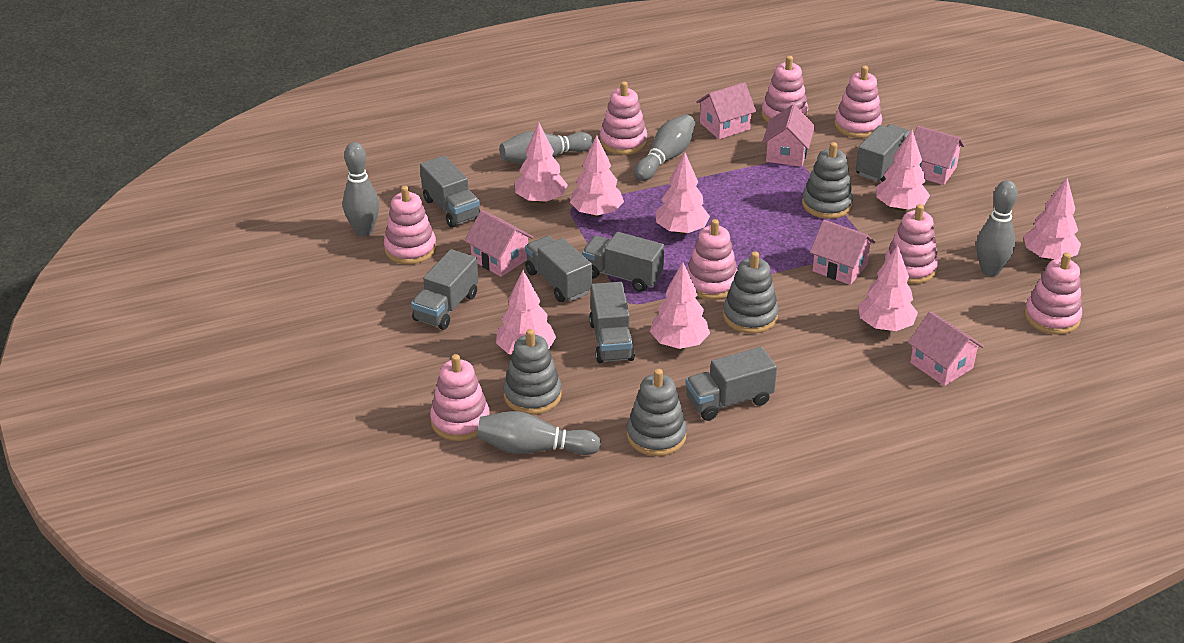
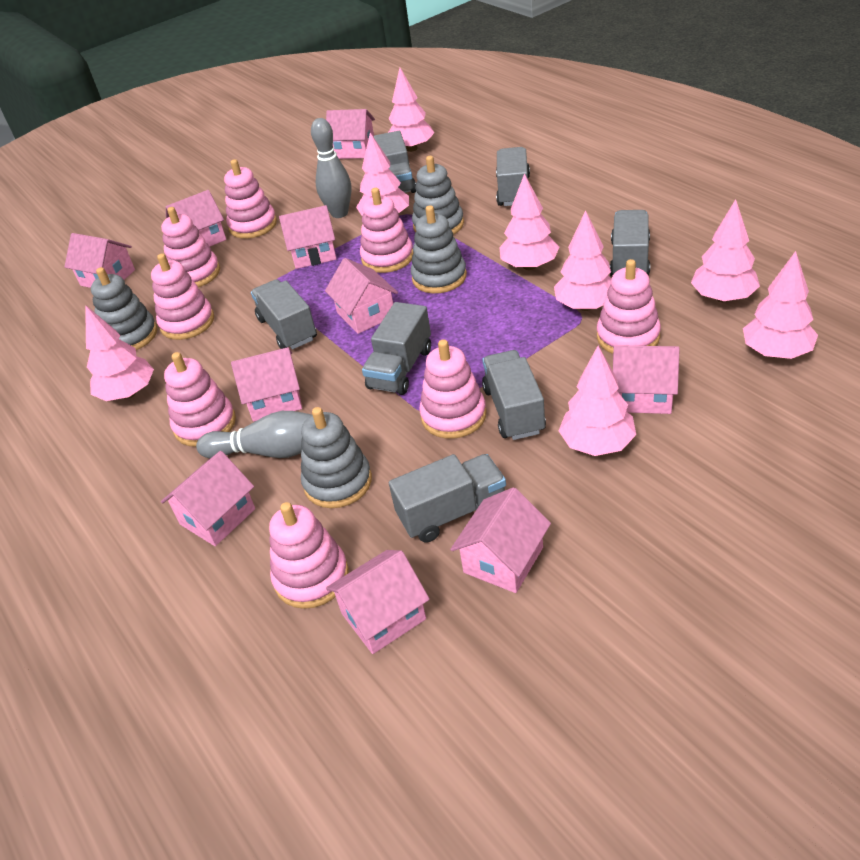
grey bowling pin: [343,142,379,236] [477,411,601,455] [499,131,593,164] [634,114,695,181] [976,180,1018,277] = 5 -> [196,411,312,458] [311,118,352,218] = 2
pink house: [464,210,534,277] [696,82,756,139] [762,104,815,167] [810,220,875,285] [907,311,984,386] [914,126,965,185] = 6 -> [64,233,135,288] [161,451,255,546] [166,190,226,246] [231,347,302,422] [279,205,337,269] [325,258,398,334] [326,109,375,159] [326,550,430,654] [450,487,551,593] [613,345,680,414] = 10

